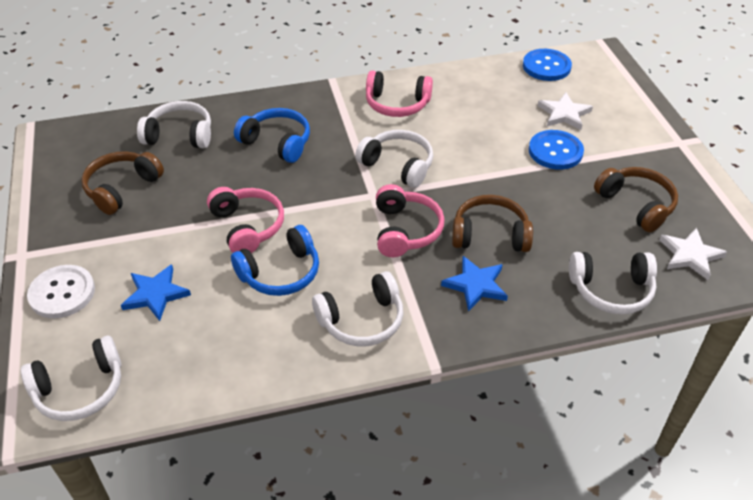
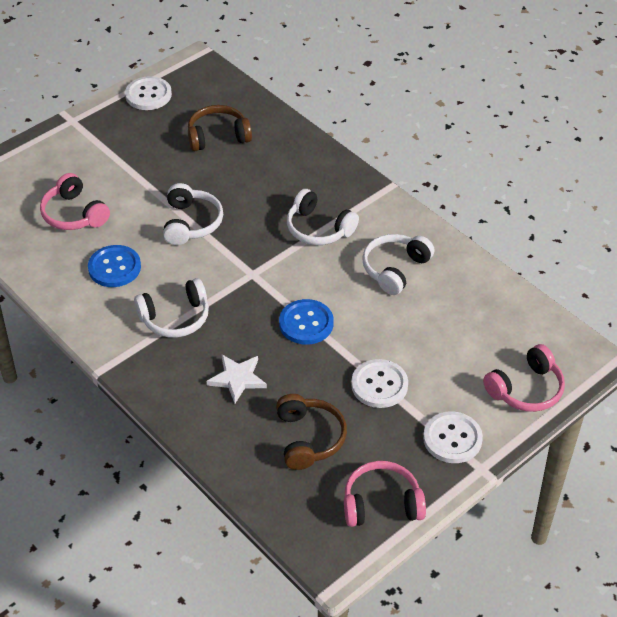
blue headphones: [231,225,319,296] [234,108,310,163] = 2 -> none = 0
blue star: [121,264,191,321] [441,256,508,312] = 2 -> none = 0
brown headphones: [81,151,164,215] [452,195,533,252] [594,167,678,233] = 3 -> [188,105,252,151] [276,394,347,470] = 2
white button: [27,265,95,318] = 1 -> [125,76,172,110] [351,359,408,408] [423,411,483,463] = 3
white headphones: [21,336,121,421] [137,101,211,148] [312,271,403,347] [355,130,433,188] [569,252,657,315] = 5 -> [134,278,209,338] [163,183,223,245] [287,189,359,245] [362,234,435,295] = 4
white star: [538,92,593,130] [659,228,727,280] = 2 -> [207,355,267,403] = 1

